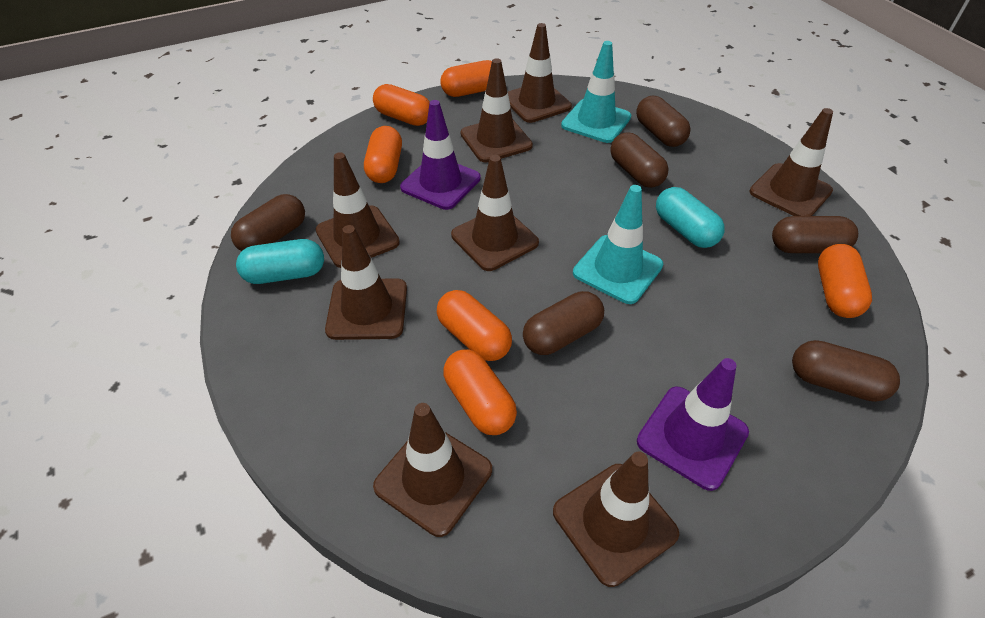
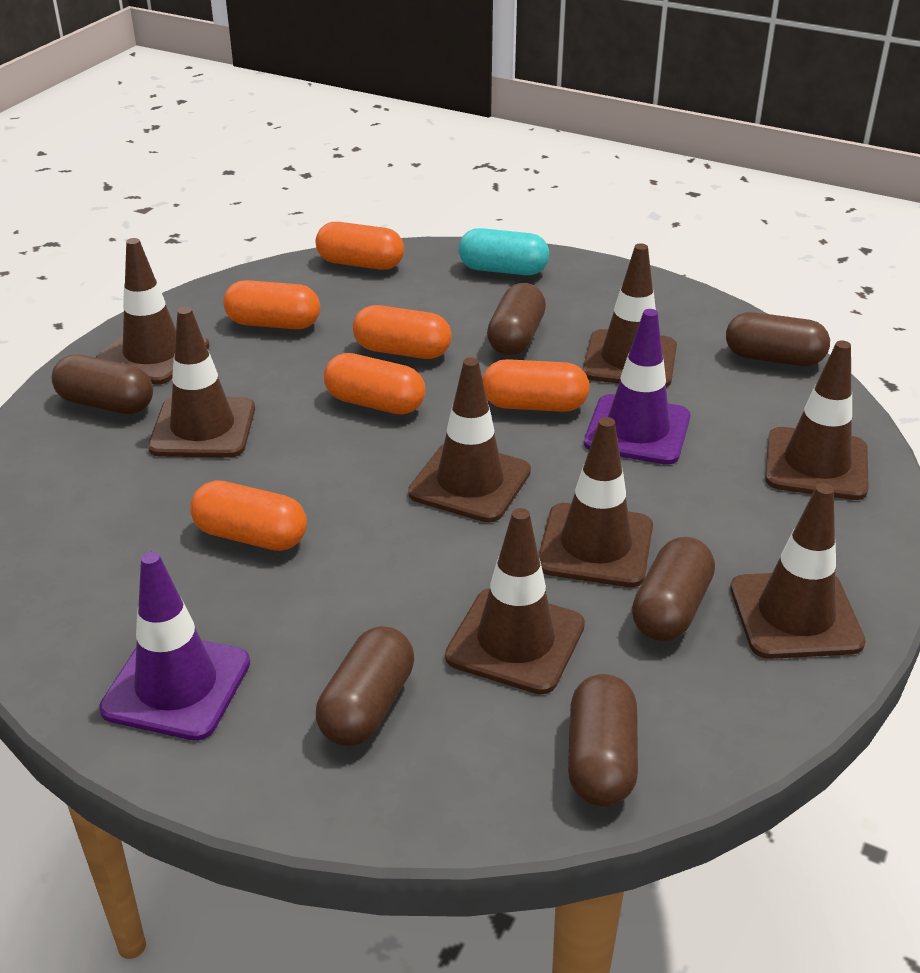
turquoise capsule: [236,239,324,284] [656,187,725,248] = 2 -> [458,228,549,275] = 1
turquoise traffic cone: [561,41,631,143] [573,185,663,304] = 2 -> none = 0

